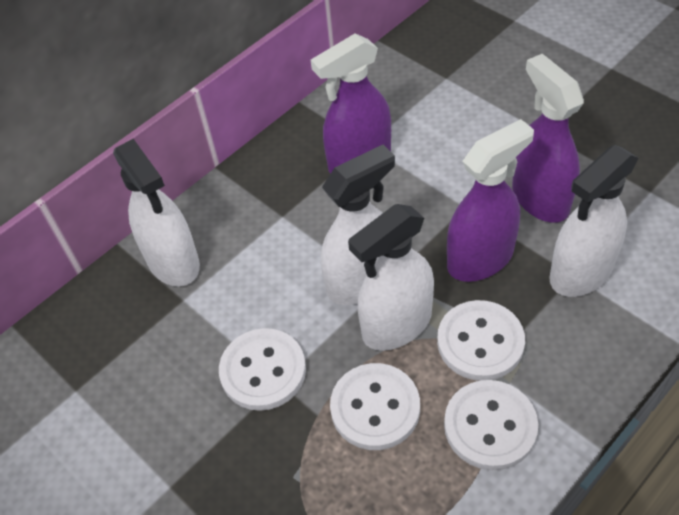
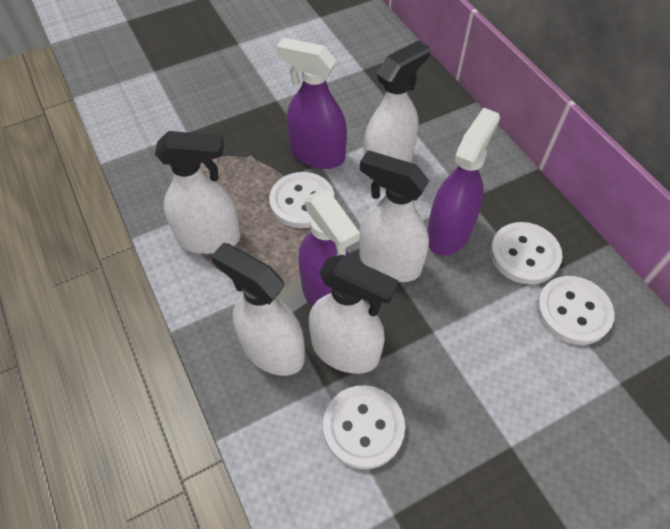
white spray bottle: [113,139,200,287] [321,145,395,305] [348,204,434,351] [549,145,638,297] = 4 -> [155,131,241,254] [211,243,305,376] [309,255,398,374] [359,150,429,282] [364,40,430,179] = 5

